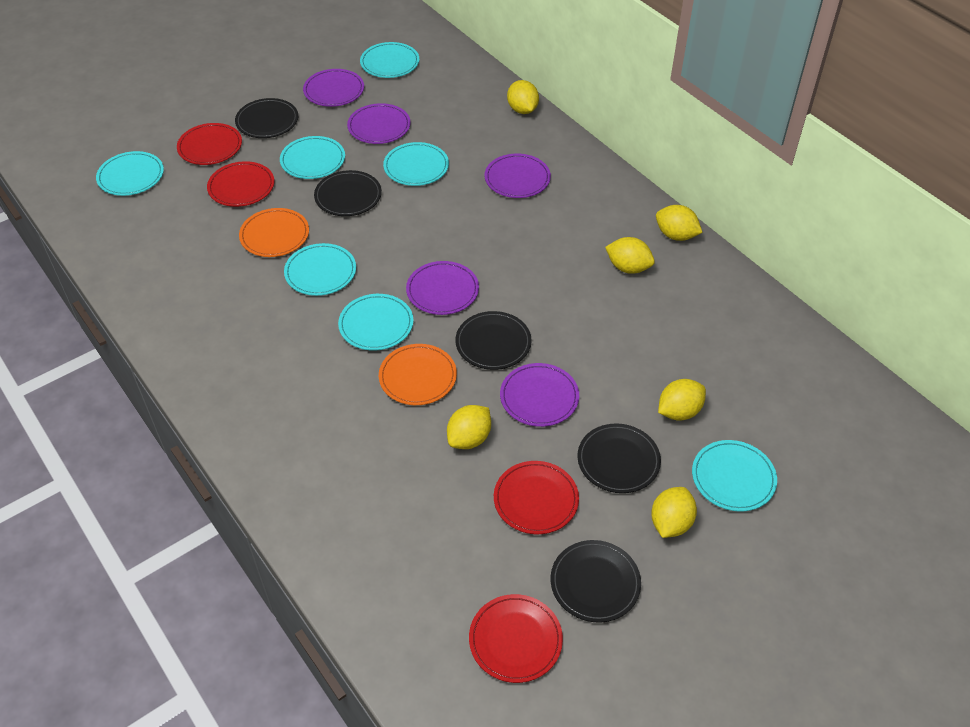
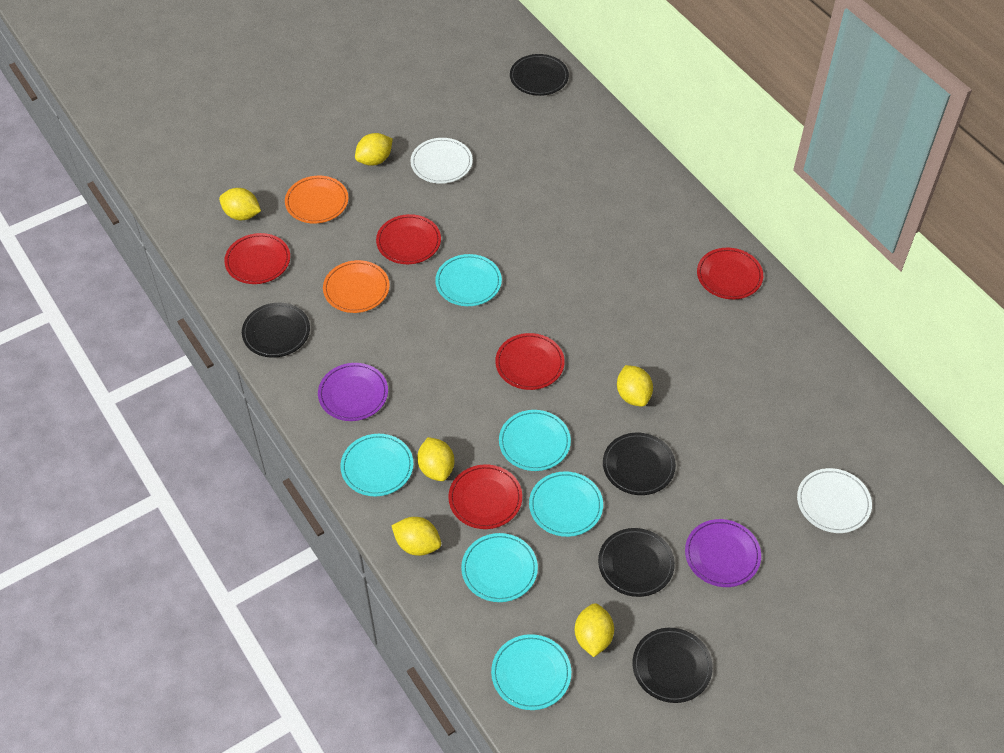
purple plate: [303,69,364,107] [347,103,411,144] [406,261,479,315] [485,154,551,198] [500,363,579,427] = 5 -> [318,363,388,421] [685,519,761,587] = 2
red plate: [177,123,242,165] [207,161,274,207] [469,594,563,683] [494,461,579,534] = 4 -> [224,233,290,284] [376,214,441,264] [448,464,522,529] [495,333,565,390] [697,248,763,299] = 5
turquoise plate: [96,151,164,196] [280,136,345,179] [284,243,356,296] [338,294,413,350] [360,42,419,78] [383,142,449,186] [692,440,777,511] = 7 -> [341,434,413,496] [435,254,502,306] [461,533,538,602] [491,634,571,710] [499,410,571,471] [529,471,603,537] = 6
white plate: none = 0 -> [410,138,473,184] [797,468,872,533] = 2

